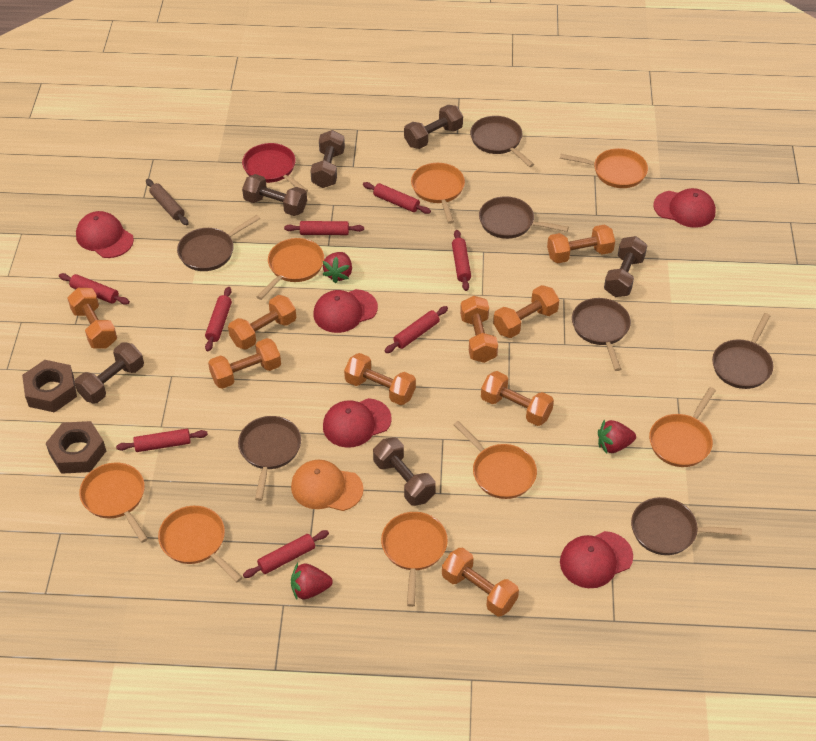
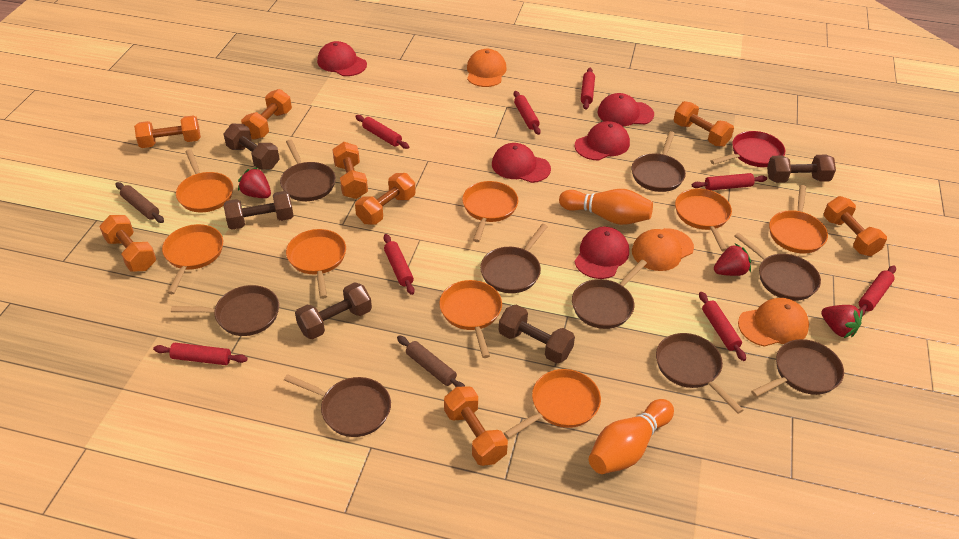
brown dumbbell: [75,342,144,403] [242,174,307,216] [310,130,345,188] [373,437,436,506] [404,105,463,149] [604,236,647,297] = 6 -> [224,124,280,170] [224,191,294,230] [295,282,372,339] [499,305,575,364] [767,155,836,183] = 5
brown nut: [22,360,77,413] [46,421,106,474] = 2 -> none = 0
brown pan: [177,215,260,271] [238,416,301,501] [470,116,534,167] [479,196,569,239] [572,298,631,371] [631,497,742,555] [712,313,773,389] = 7 -> [171,285,279,336] [280,140,336,201] [284,374,391,437] [480,224,548,293] [572,260,647,329] [632,131,686,192] [656,333,743,414] [735,233,821,301] [751,339,844,397] = 9
brown rolling pin: [146,179,189,225] = 1 -> [116,182,164,223] [397,335,465,387] = 2
orange bowling pin: none = 0 -> [559,189,653,225] [589,399,674,474] = 2
orange cap: [291,460,364,511] = 1 -> [467,49,507,87] [632,228,694,271] [738,298,809,347] = 3
orange dumbbell: [67,288,117,349] [208,338,281,389] [228,295,296,350] [344,353,416,405] [442,548,519,617] [460,296,498,363] [481,371,554,426] [493,285,560,338] [547,225,615,263] = 9 -> [99,215,156,272] [134,115,201,148] [241,89,292,140] [332,142,368,199] [355,173,416,225] [444,386,508,466] [673,101,734,147] [824,196,887,256] = 8

